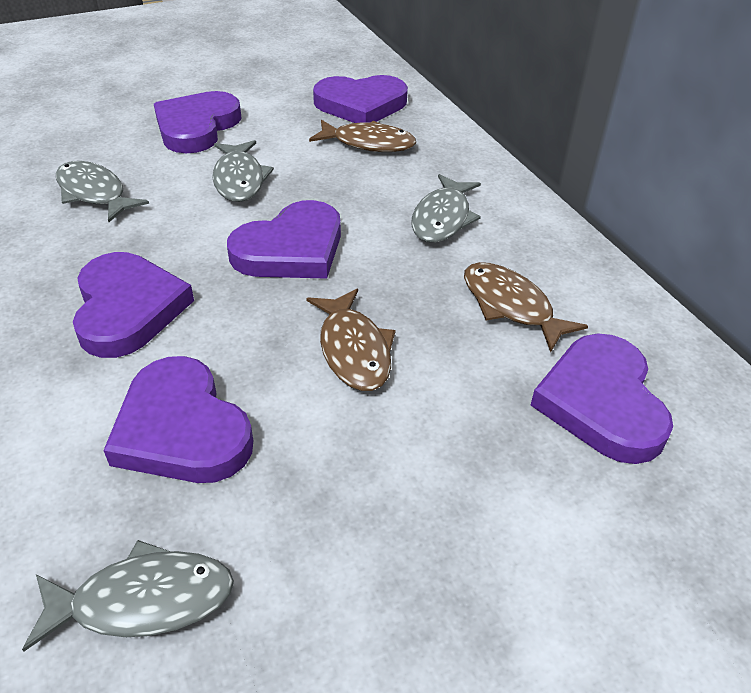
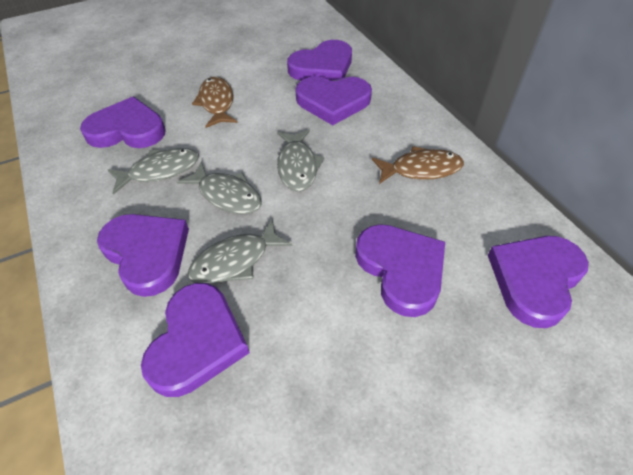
brown fish: [306,289,396,391] [309,120,416,152] [464,262,588,352] = 3 -> [192,77,238,128] [372,146,464,184] = 2
purple heart: [73,252,194,358] [103,356,253,483] [154,91,242,153] [227,200,341,279] [313,75,408,123] [531,334,673,464] = 6 -> [80,97,166,148] [97,214,189,297] [141,283,250,397] [287,40,352,81] [295,76,372,125] [355,224,445,317] [488,236,589,328] = 7

